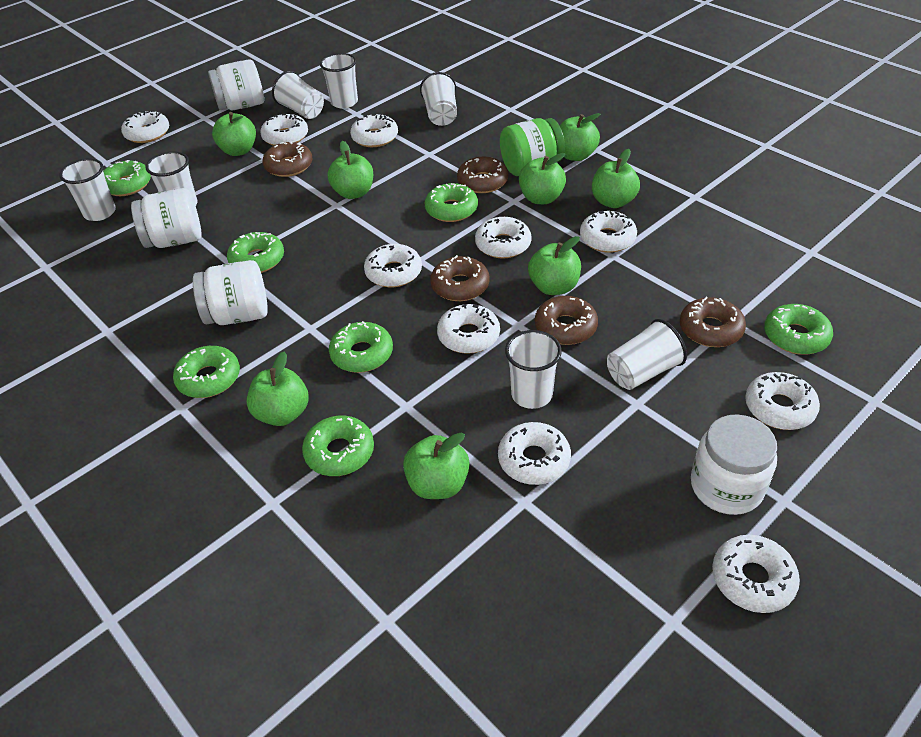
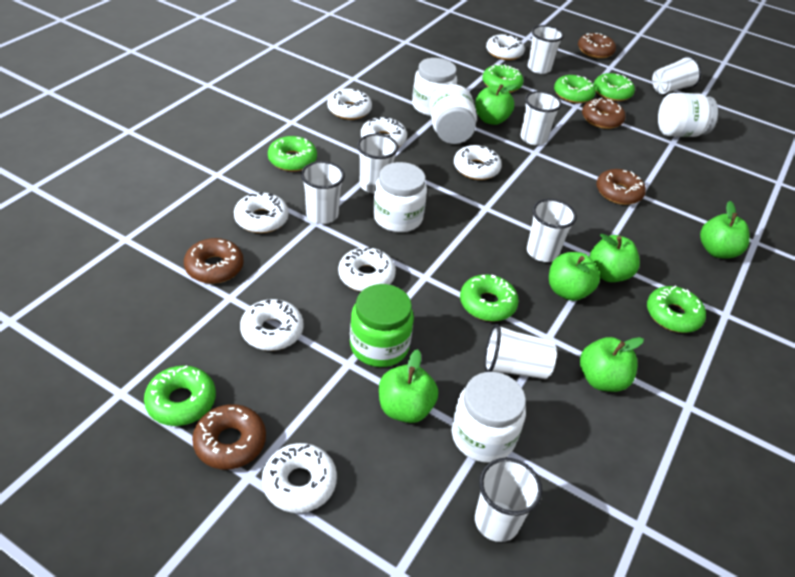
green apple: [212,112,256,156] [247,352,309,426] [328,141,373,199] [403,433,469,499] [519,153,566,204] [528,236,581,295] [560,113,600,161] [592,149,640,208] = 8 -> [379,349,438,423] [475,84,518,125] [549,252,600,301] [580,337,644,392] [590,234,640,282] [700,201,750,258] = 6
white cup: [59,158,116,221] [145,151,198,206] [272,71,324,119] [320,53,358,109] [420,72,457,126] [505,330,562,409] [607,319,687,390] = 7 -> [301,161,345,224] [357,134,398,194] [475,458,542,542] [485,324,557,379] [520,91,562,145] [527,199,577,262] [528,25,564,74] [652,56,701,94] = 8
white donut: [121,110,169,143] [260,113,308,146] [350,114,398,147] [364,244,422,287] [437,304,500,354] [475,217,531,258] [498,422,571,485] [580,211,637,253] [712,535,800,613] [745,372,820,430] = 10 -> [234,192,289,233] [240,299,304,351] [262,443,337,513] [327,89,372,120] [338,247,396,292] [361,117,407,147] [454,145,502,180] [486,34,525,60] = 8
white jar: [131,188,201,248] [193,260,268,325] [208,59,264,110] [691,414,777,515] = 4 -> [373,162,427,232] [412,58,457,116] [429,84,477,144] [452,372,526,463] [658,93,718,137] = 5

